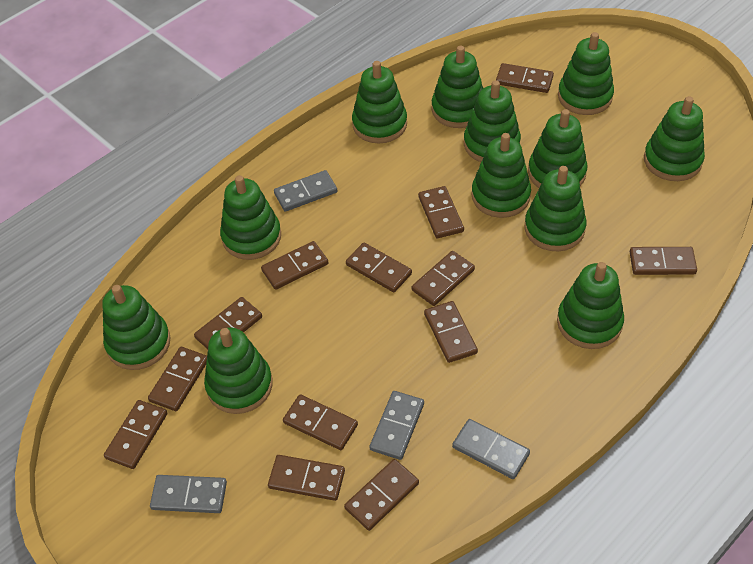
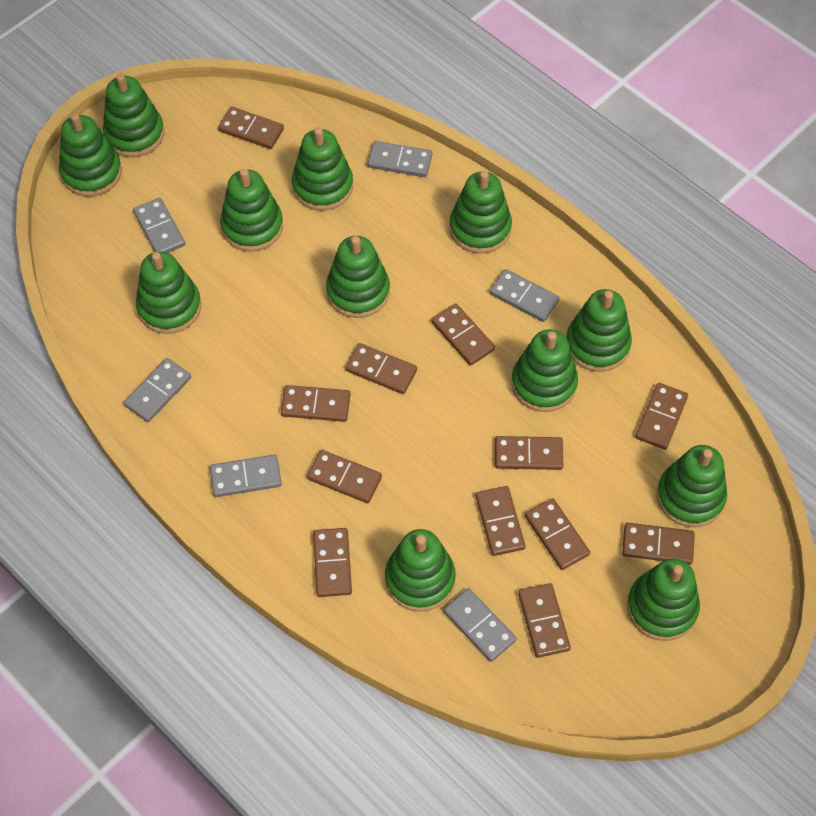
brown domino: [104,400,167,469] [148,347,207,411] [194,297,262,349] [261,241,329,290] [268,455,345,501] [283,394,358,450] [344,459,419,531] [346,243,412,292] [412,251,475,306] [418,186,464,238] [424,301,478,363] [496,63,554,93] [630,247,697,275] = 13 -> [218,107,284,149] [281,385,350,422] [307,450,382,503] [313,528,352,597] [345,343,417,394] [432,303,495,366] [475,486,525,556] [495,436,563,470] [518,583,571,658] [525,498,590,570] [622,523,695,565] [635,383,688,450] = 12
grey domino: [150,475,227,513] [274,170,337,212] [369,391,424,460] [452,419,530,479] = 4 -> [124,358,191,422] [133,198,185,253] [210,454,282,497] [368,141,432,177] [444,588,517,662] [490,269,559,322] = 6

